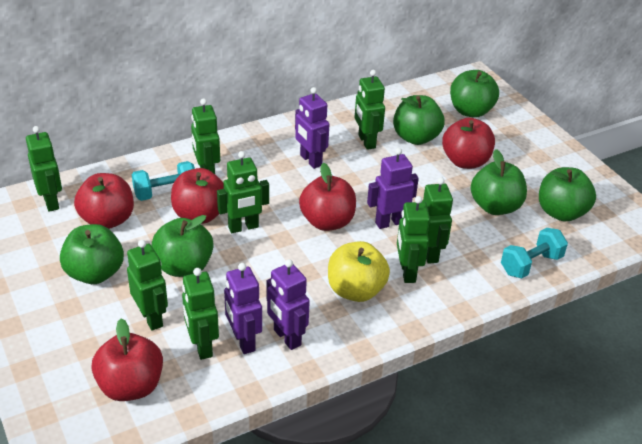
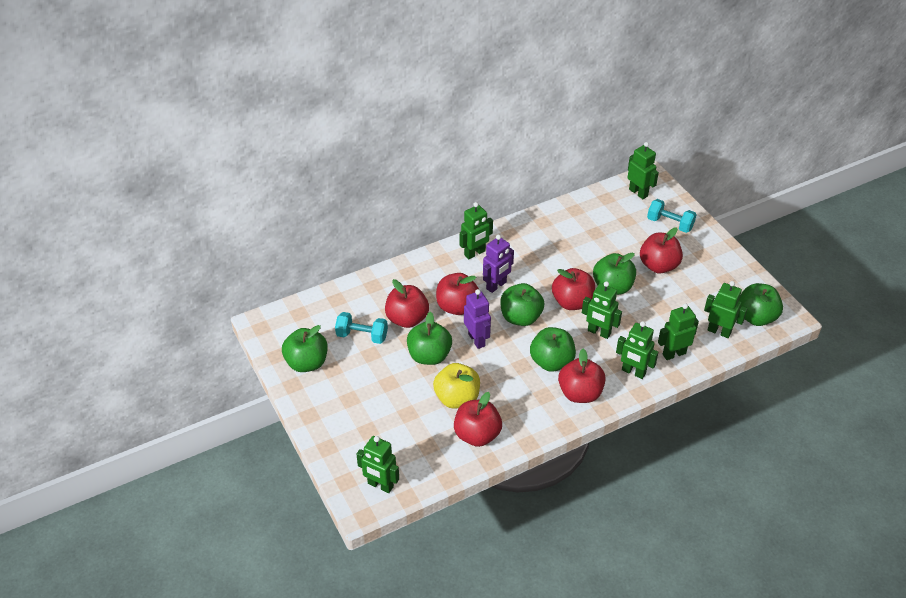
green robot: [26,126,62,212] [127,240,168,331] [182,268,219,360] [191,98,220,174] [217,151,269,233] [355,70,385,150] [397,196,430,283] [422,177,453,264] = 8 -> [357,436,399,493] [460,202,493,259] [582,281,622,339] [616,321,658,379] [627,142,659,199] [658,303,699,360] [704,281,747,338] = 7
purple robot: [224,263,262,354] [267,259,310,350] [295,87,329,169] [367,148,419,229] = 4 -> [464,289,491,349] [483,235,514,293] = 2
red apple: [74,173,134,229] [92,318,163,401] [171,168,224,224] [299,163,356,231] [442,117,495,169] = 5 -> [385,279,429,328] [436,273,479,315] [454,392,502,447] [552,268,595,310] [558,349,606,403] [640,227,683,273] = 6

